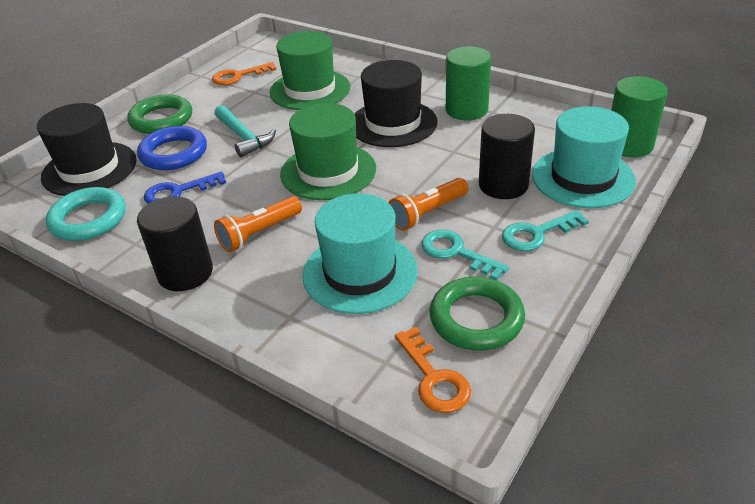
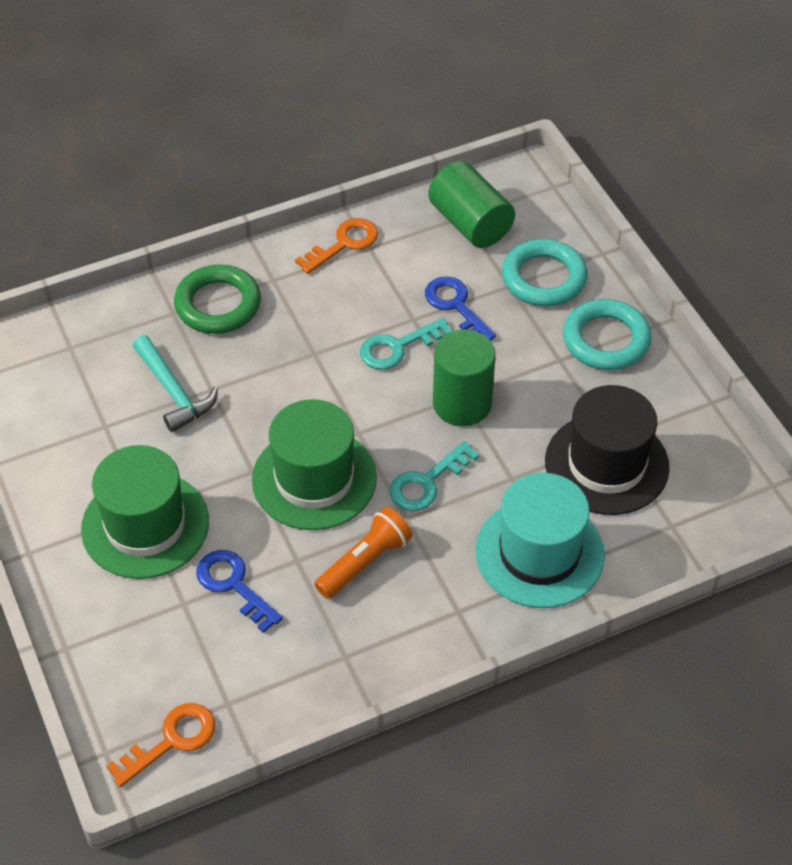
black cylinder: [137,196,213,291] [479,114,535,199] = 2 -> none = 0
black hat: [37,103,137,196] [355,60,437,147] = 2 -> [545,385,669,515] = 1
blue key: [144,172,226,204] = 1 -> [196,550,283,633] [425,276,496,341] = 2
blue ring: [137,126,207,170] = 1 -> none = 0
green ring: [127,94,192,134] [430,277,525,351] = 2 -> [174,264,261,334] = 1
orange flashlight: [214,196,302,252] [389,178,468,231] = 2 -> [314,507,412,599] = 1
turquoise hat: [303,193,418,314] [532,106,636,208] = 2 -> [475,473,605,608] = 1
turquoise ring: [46,187,126,241] = 1 -> [502,239,588,307] [563,299,652,370] = 2

